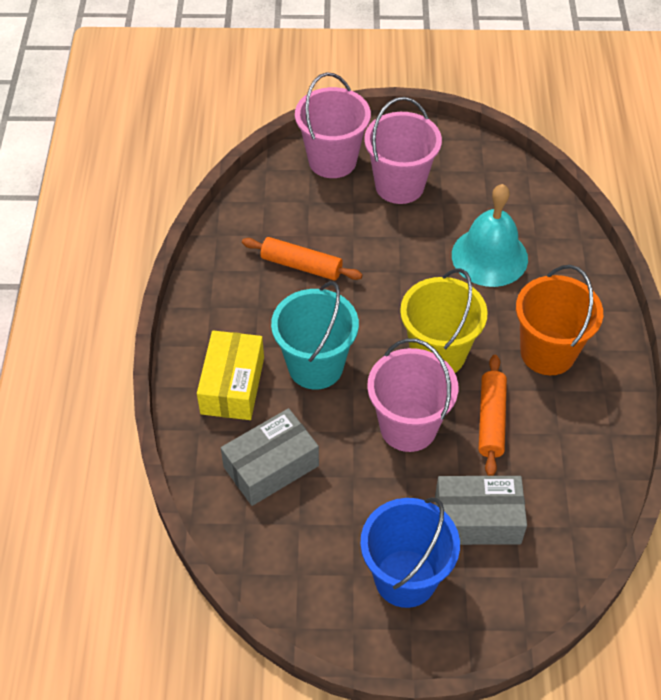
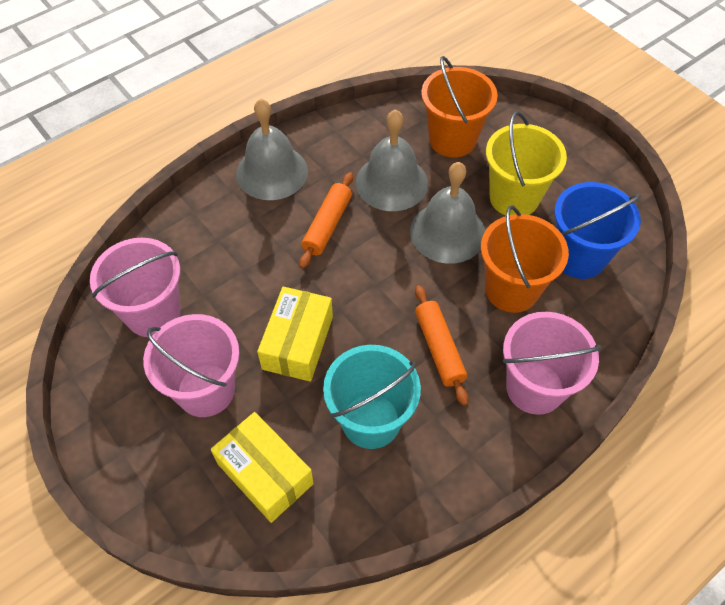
grey bell: none = 0 -> [236,99,308,200] [356,109,428,211] [410,162,485,264] = 3
grey box: [221,408,319,506] [435,476,527,545] = 2 -> none = 0
orange bucket: [516,265,603,375] = 1 -> [421,56,498,158] [481,206,569,313] = 2
turquoise bell: [452,184,528,287] = 1 -> none = 0
yellow box: [197,330,264,420] = 1 -> [211,412,314,523] [257,287,333,382] = 2

